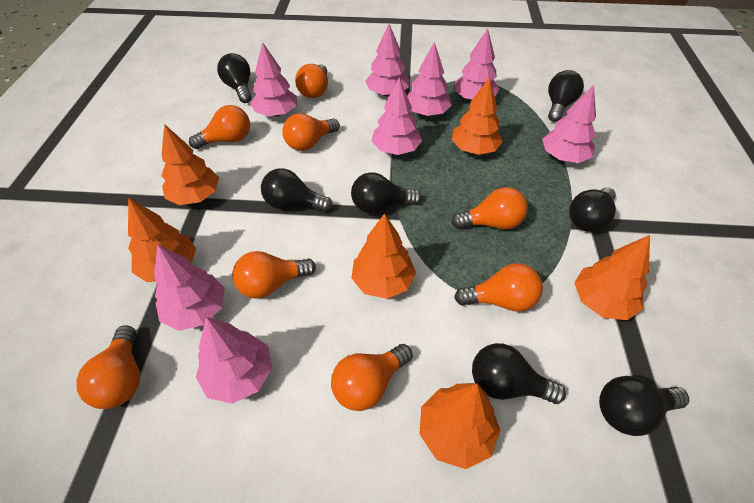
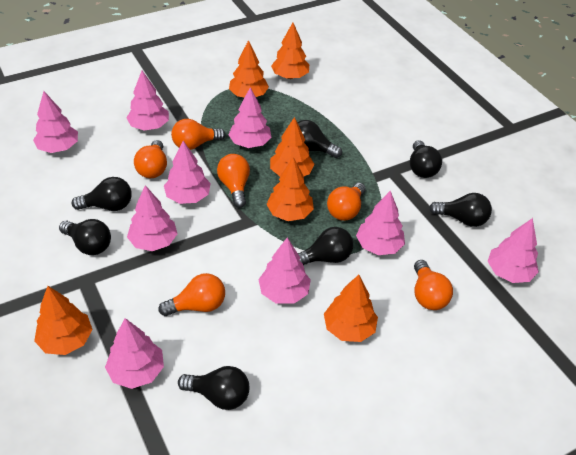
orange light bulb: [76,325,140,409] [189,105,250,149] [232,251,316,298] [282,113,340,151] [295,64,328,98] [331,344,413,411] [452,187,528,230] [454,263,543,312] = 8 -> [134,140,167,178] [159,273,225,316] [171,119,226,150] [217,154,250,208] [327,183,366,221] [414,260,453,310] = 6
pink tree: [154,244,225,331] [196,317,272,404] [251,42,297,117] [365,24,409,96] [372,77,422,155] [407,42,452,116] [455,29,500,101] [542,85,596,163] = 8 -> [33,91,78,153] [105,318,164,389] [126,71,169,131] [127,185,178,251] [164,141,211,204] [228,87,272,148] [258,237,311,304] [356,191,405,255] [487,218,539,283] = 9

